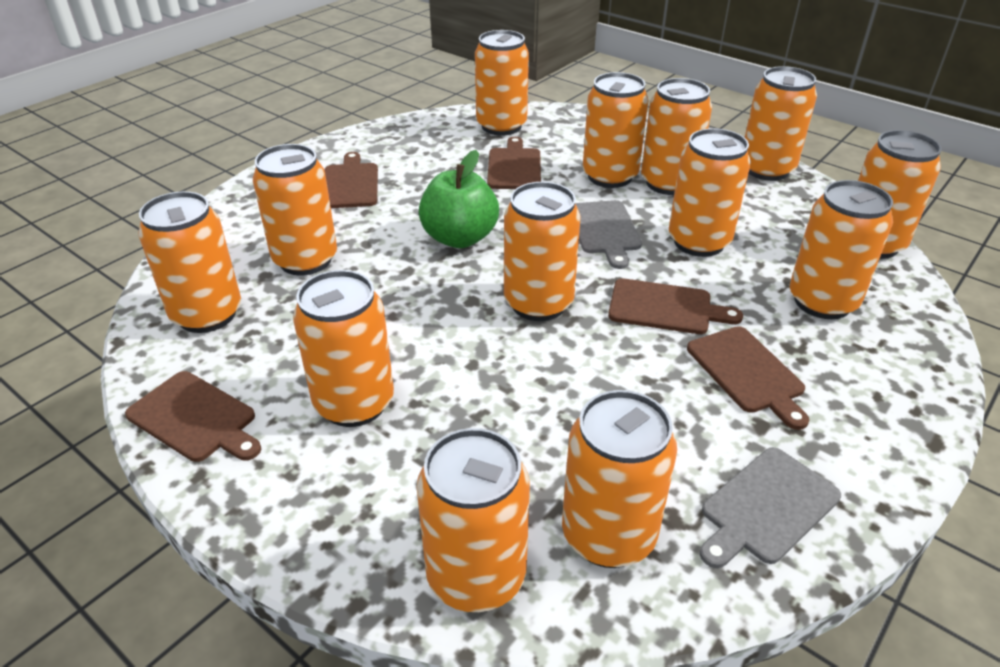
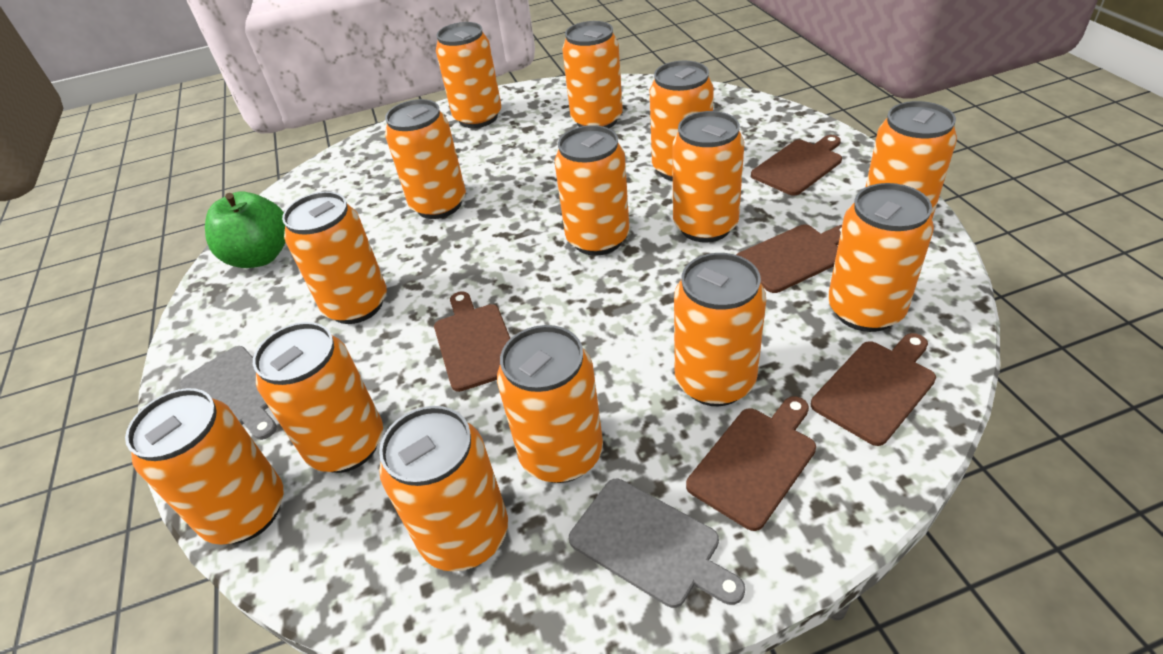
orange can: [139,191,241,333] [253,144,337,276] [293,270,394,427] [417,428,530,612] [475,30,529,136] [504,182,581,321] [562,390,677,568] [583,72,648,188] [641,78,712,195] [669,128,751,257] [745,66,817,181] [790,180,893,319] [858,130,942,259] = 13 -> [125,388,283,545] [253,322,383,473] [282,192,387,324] [379,406,508,572] [385,99,466,219] [436,22,502,128] [497,325,603,483] [555,125,630,256] [562,21,623,128] [650,61,714,181] [672,111,744,242] [674,253,766,406] [828,183,934,332] [866,101,957,219] = 14

